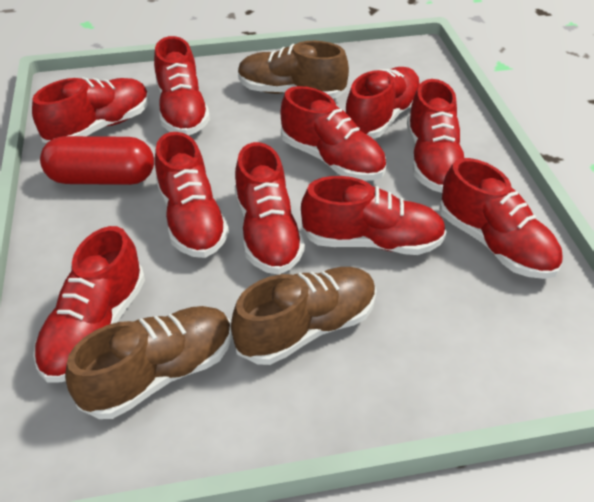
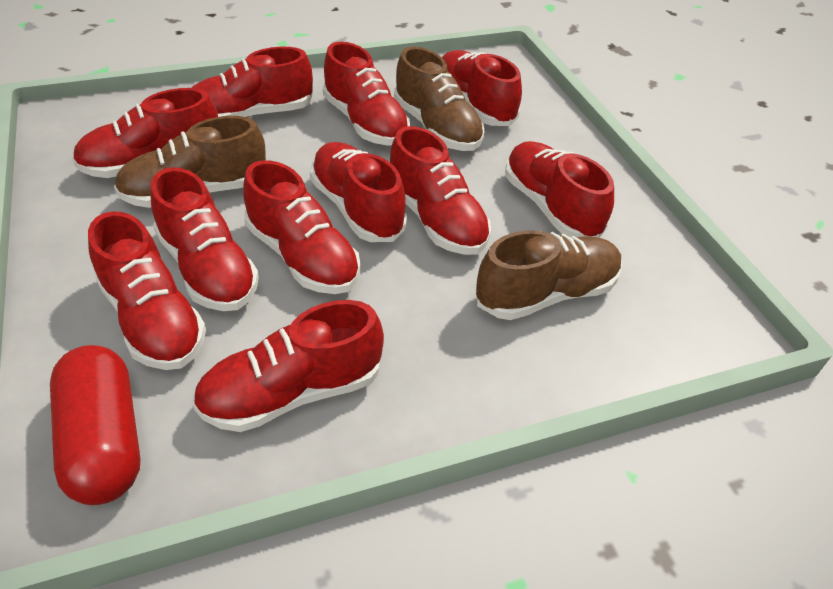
red shoe: [32,77,149,143] [33,226,145,382] [154,36,210,136] [155,132,229,258] [235,142,305,275] [281,86,386,181] [301,176,447,255] [346,67,420,139] [407,79,464,193] [439,158,562,279] = 10 -> [72,88,218,178] [88,211,206,370] [150,167,259,311] [192,47,313,117] [192,300,384,432] [243,160,360,294] [310,142,407,242] [323,42,410,146] [390,126,491,255] [442,50,522,126] [505,141,614,238] = 11

